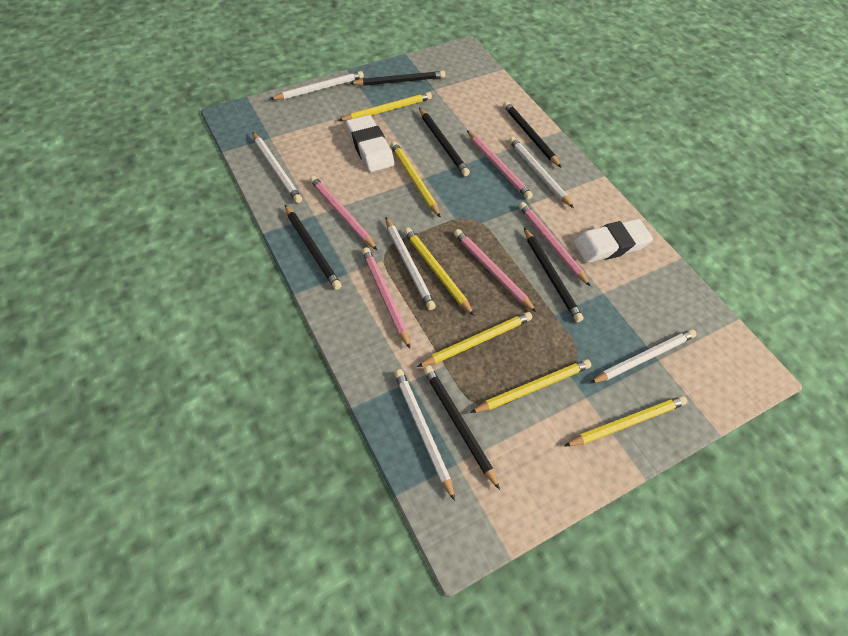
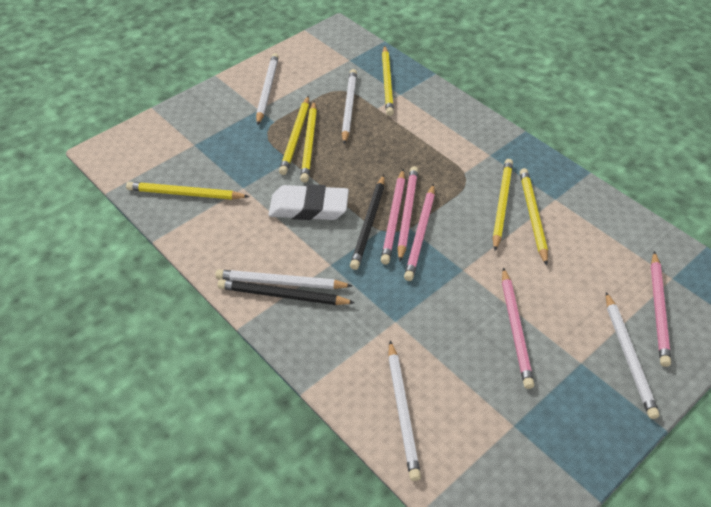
black pencil: [285,205,342,290] [350,71,446,86] [419,108,470,176] [423,366,500,490] [503,101,561,167] [524,228,584,322] = 6 -> [217,279,355,305] [350,175,385,270] = 2
white eraser: [346,115,395,172] [573,219,653,263] = 2 -> [268,184,349,220] = 1
white pencil: [252,132,302,203] [270,71,364,100] [386,218,436,310] [394,369,455,501] [509,136,574,208] [590,329,696,383] = 6 -> [215,270,352,289] [256,53,279,126] [342,69,357,144] [388,340,421,481] [606,292,659,419] = 5

